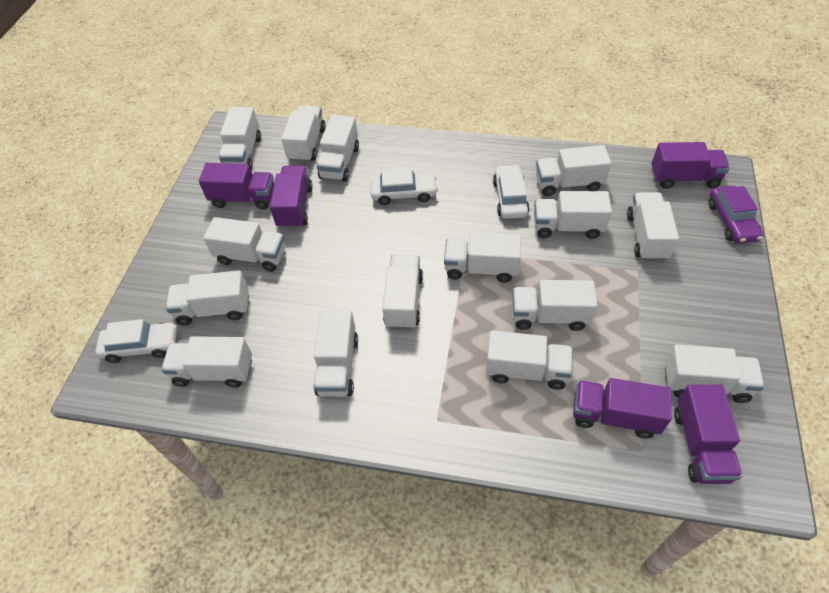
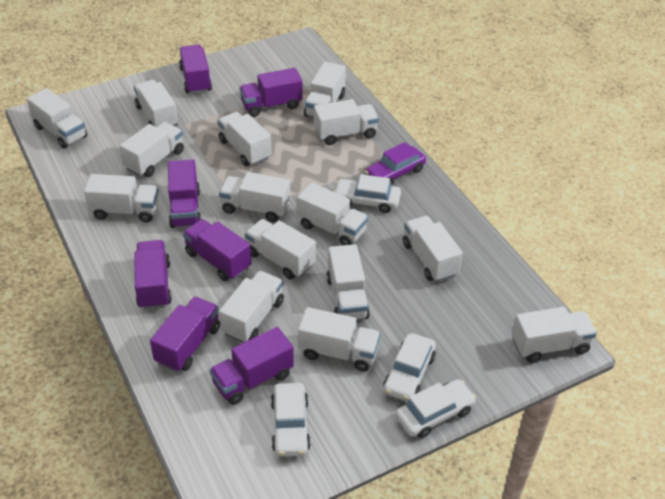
purple truck: [199,163,274,210] [270,165,313,229] [573,378,672,439] [652,142,730,189] [674,384,742,484] = 5 -> [135,240,172,310] [150,297,220,372] [168,160,201,228] [179,45,212,94] [183,219,252,281] [210,327,294,405] [239,68,303,117] = 7
white car: [95,319,177,363] [371,167,438,205] [493,165,530,219] = 3 -> [271,383,311,457] [333,174,401,213] [383,333,436,402] [395,379,477,438] = 4

